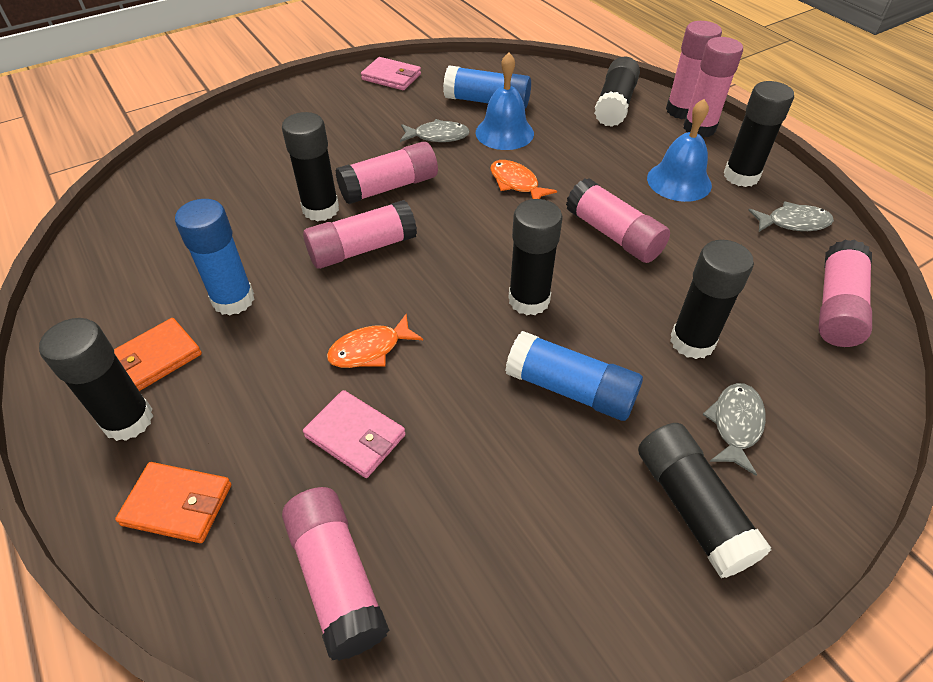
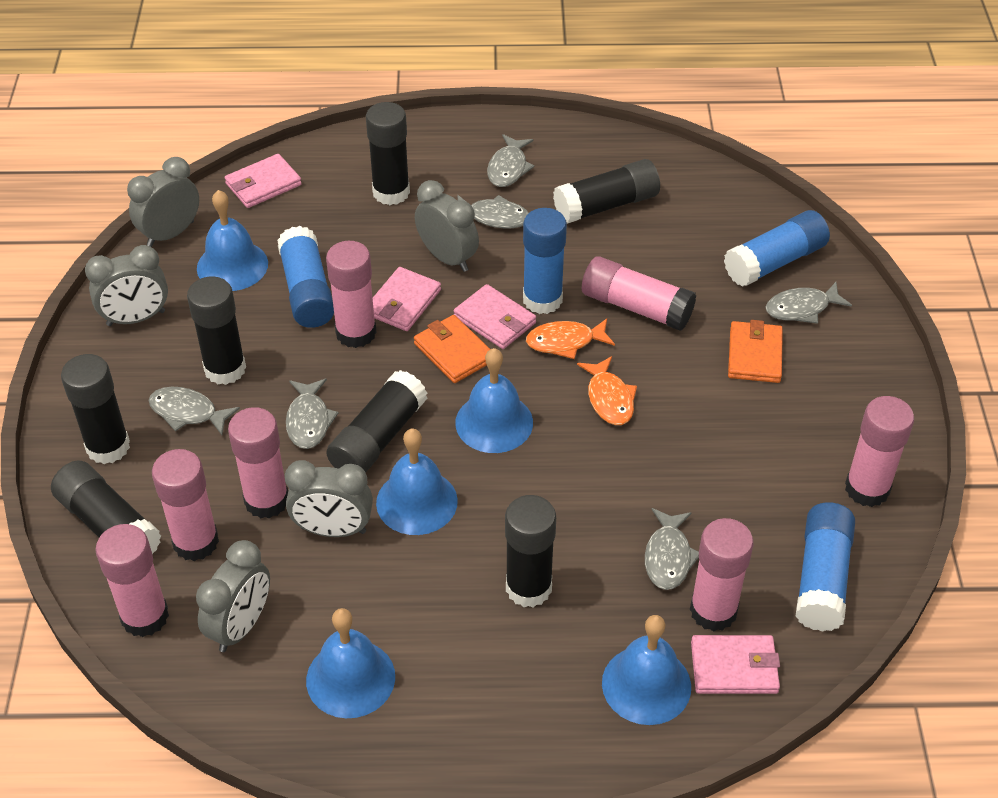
blue bell: [476,52,534,150] [647,99,712,202] = 2 -> [197,190,268,291] [306,608,395,718] [376,429,458,535] [455,348,533,453] [602,615,691,725] = 5
blue glue stick: [175,199,254,315] [443,66,531,109] [505,331,643,421] = 3 -> [277,226,334,328] [523,208,567,314] [724,210,830,287] [795,502,855,632] = 4
grey clock: none = 0 -> [85,245,168,326] [127,157,199,247] [196,540,270,652] [285,460,373,537] [415,180,479,272] = 5
grey fish: [400,119,470,142] [702,383,766,476] [748,201,834,232] = 3 -> [148,387,240,435] [286,379,339,449] [457,195,529,229] [487,134,534,187] [645,508,699,590] [766,282,852,324] = 6
pink wallet: [303,390,406,478] [361,57,421,90] = 2 -> [225,154,302,208] [373,267,441,331] [453,284,536,349] [691,635,780,694] = 4

